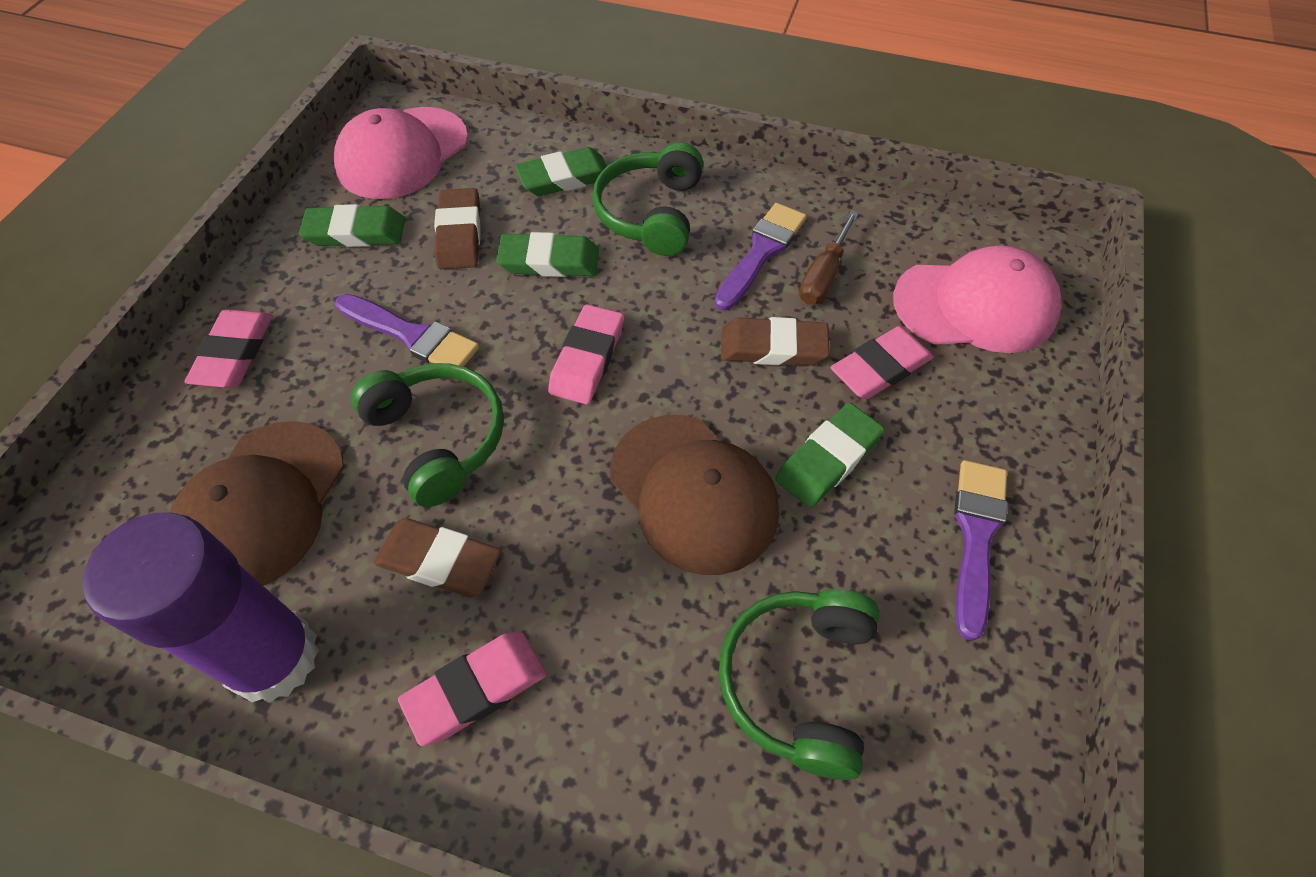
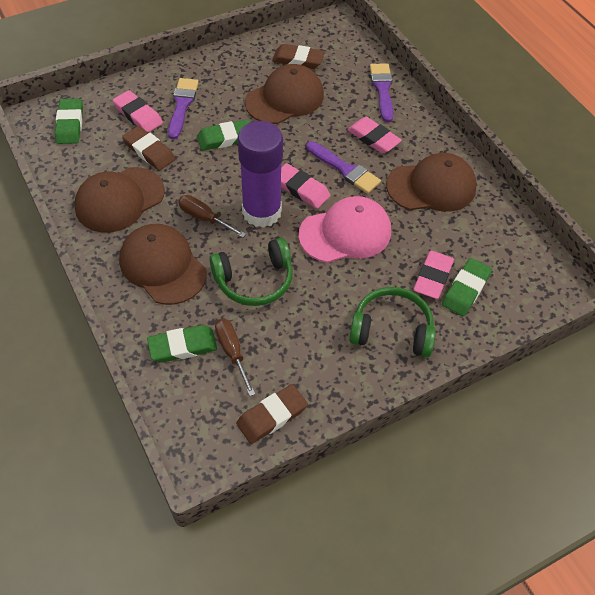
brown cap: [170,421,344,586] [610,415,779,575] = 2 -> [74,167,165,233] [119,224,207,305] [245,64,324,124] [386,153,477,211] = 4
brown screwdriver: [799,210,859,305] = 1 -> [178,195,246,238] [215,319,255,396] = 2
green headphones: [351,363,504,507] [592,142,703,256] [719,589,880,780] = 3 -> [209,238,293,306] [349,287,436,357] = 2
pink cap: [334,107,468,199] [893,245,1061,353] = 2 -> [298,196,391,263] = 1

